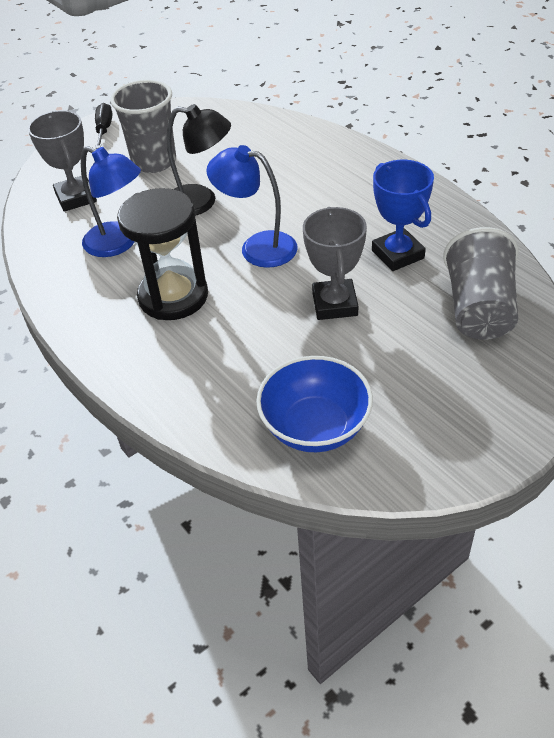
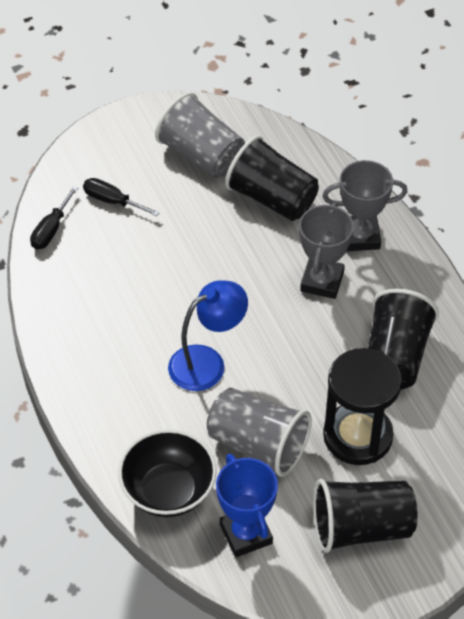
black bowl: none = 0 -> [118,429,217,517] = 1
black cup: none = 0 -> [225,135,319,221] [314,479,418,553] [368,288,439,390] = 3
black lamp: [167,104,231,216] = 1 -> none = 0
black screwdriver: [95,103,112,149] = 1 -> [30,186,78,249] [83,178,160,216] = 2
blue bowl: [256,356,373,452] = 1 -> none = 0
blue lamp: [81,146,141,257] [206,145,298,268] = 2 -> [168,280,248,391] = 1

